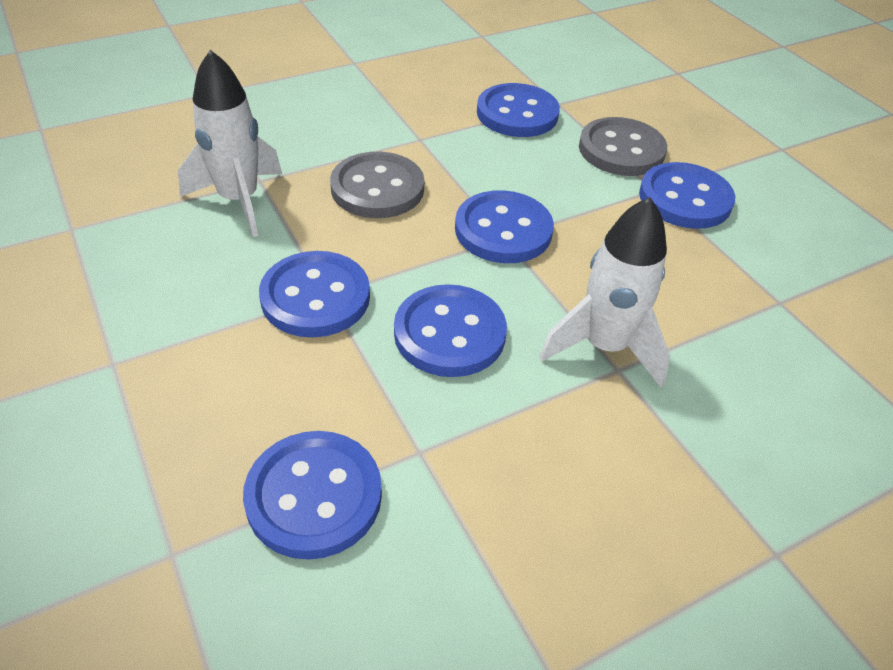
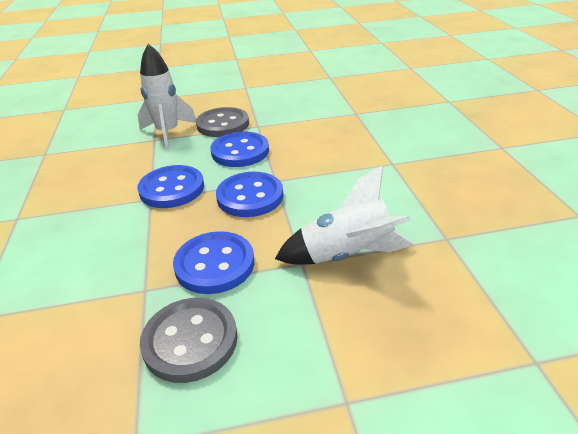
blue button: [243,431,382,560] [259,251,370,338] [394,284,507,377] [455,190,554,263] [477,83,560,137] [639,162,735,229] = 6 -> [137,165,204,208] [173,231,254,294] [210,132,269,167] [216,172,283,217] = 4

